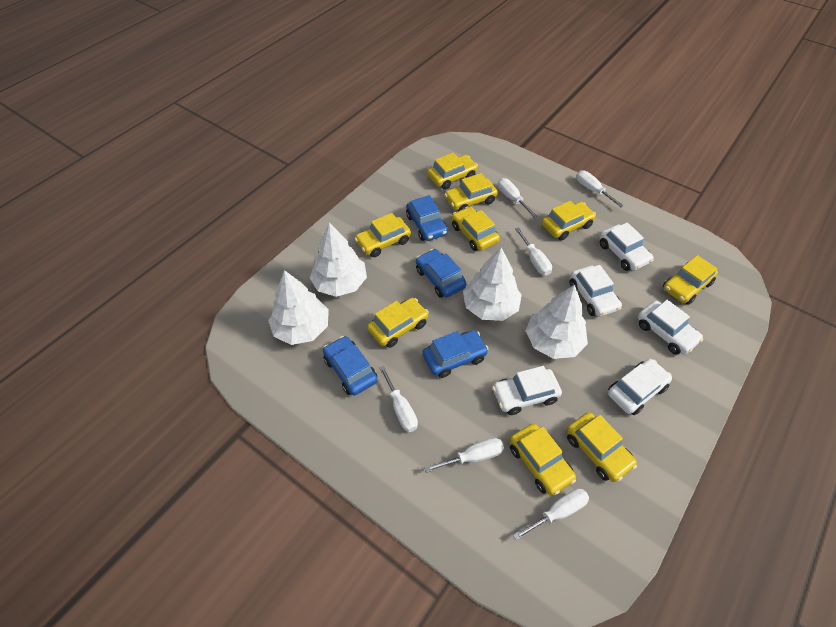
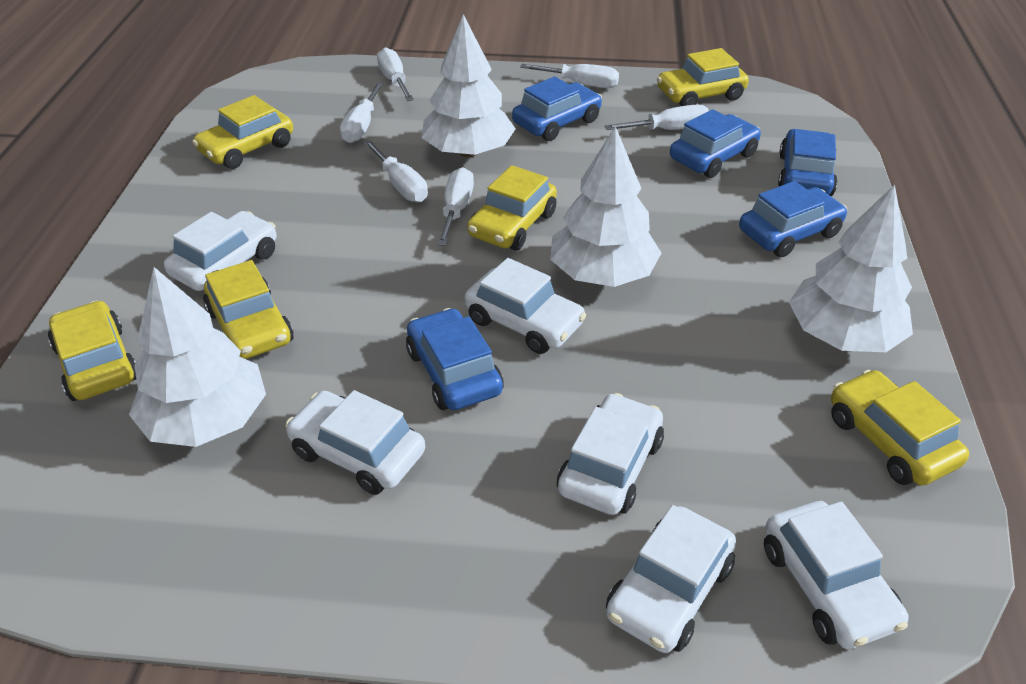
blue car: [323,336,377,396] [406,195,448,241] [416,249,466,298] [422,330,488,378] = 4 -> [406,308,504,410] [512,76,602,141] [670,109,761,178] [739,181,847,257] [778,129,838,196] = 5
white car: [492,366,562,415] [570,265,622,317] [600,222,654,271] [608,359,672,415] [638,300,703,355] = 5 -> [164,211,277,291] [285,390,425,495] [464,258,586,354] [557,393,664,515] [606,505,736,653] [764,501,908,649] = 6
yellow car: [355,213,411,257] [367,298,429,348] [427,153,478,190] [444,173,498,211] [452,206,500,251] [510,423,576,496] [542,201,596,241] [567,412,637,482] [663,255,718,305] = 9 -> [48,300,136,401] [192,95,293,169] [203,260,294,359] [467,165,557,251] [657,48,749,106] [831,370,969,486] = 6

